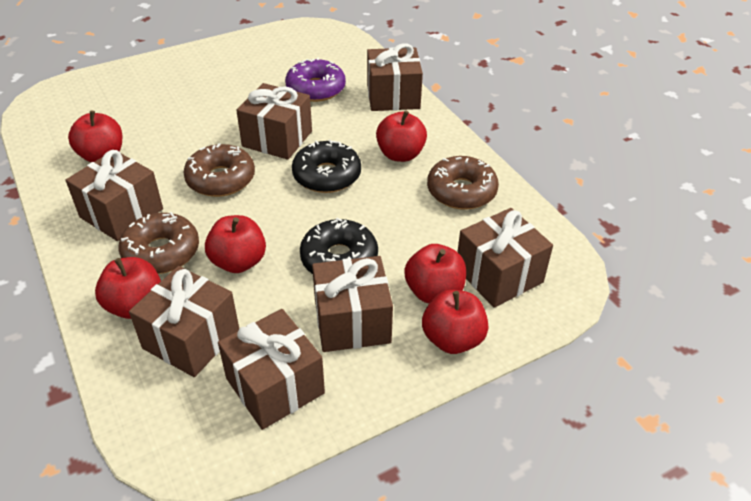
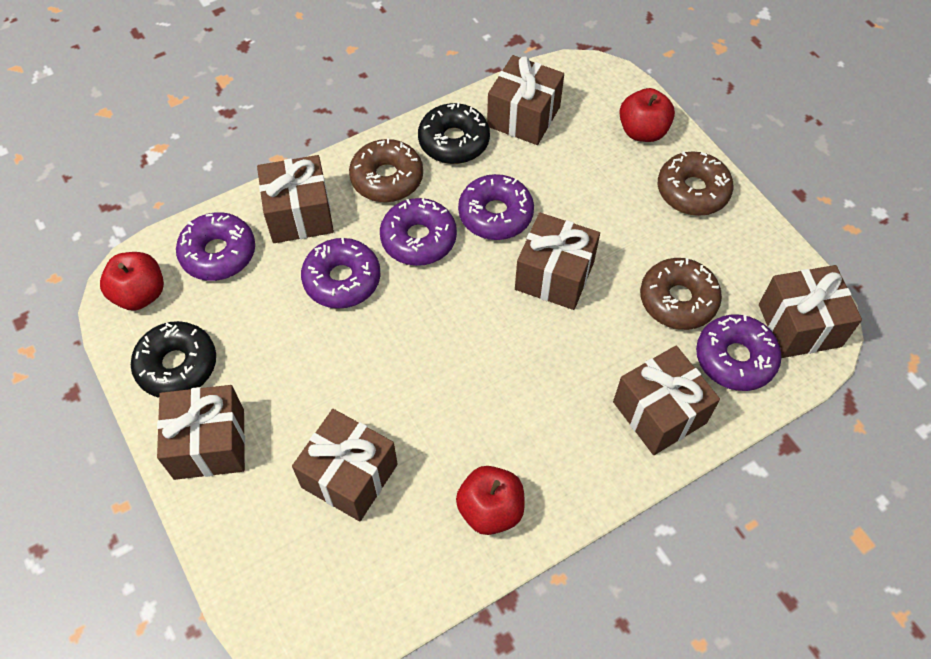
purple donut: [285,57,346,102] = 1 -> [176,212,255,281] [301,238,381,309] [380,198,457,266] [458,174,534,240] [696,314,782,391] = 5
red apple: [68,111,122,162] [95,257,161,319] [205,215,266,273] [376,110,427,162] [404,244,466,303] [422,290,488,354] = 6 -> [100,252,164,311] [456,466,525,535] [619,88,675,142] = 3

